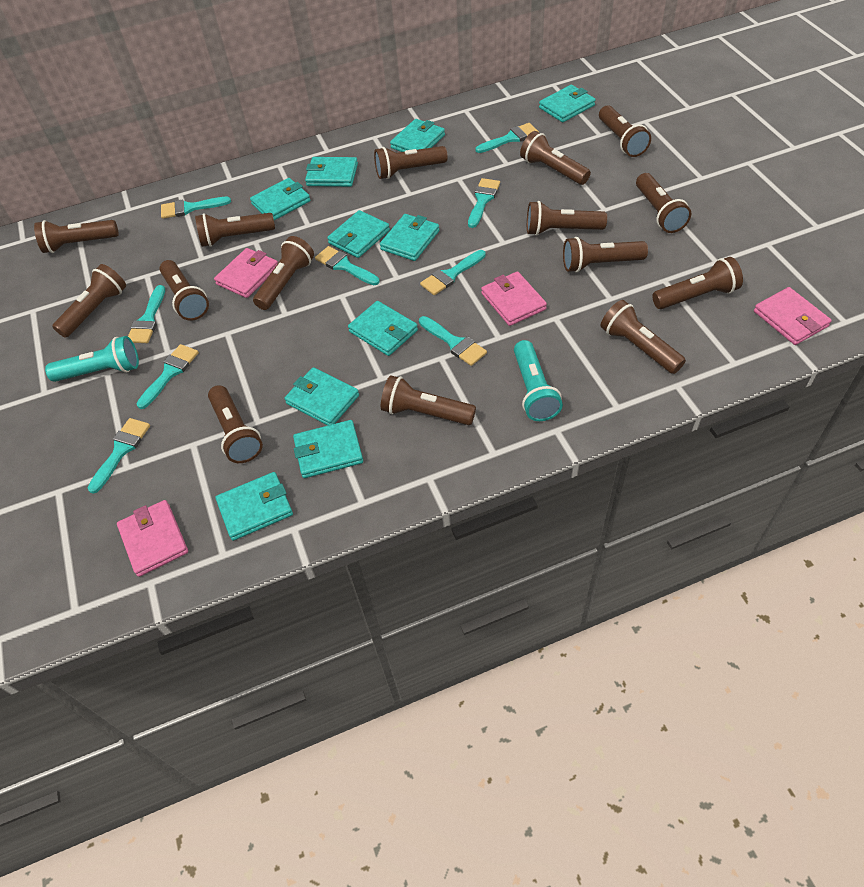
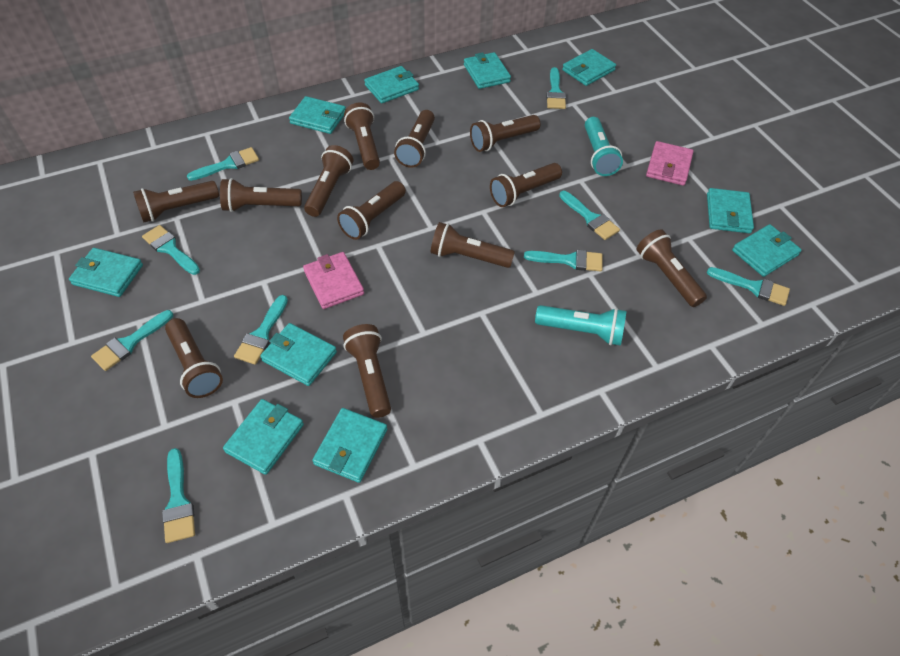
brown flashlight: [34,220,119,253] [52,264,126,338] [160,260,209,321] [195,213,275,247] [208,385,263,463] [253,236,314,310] [374,146,448,179] [381,375,476,425] [520,131,591,185] [527,201,607,236] [563,237,648,273] [599,105,651,157] [601,300,686,374] [636,173,691,233] [652,257,743,309] = 15 -> [133,181,219,222] [165,318,223,398] [220,178,302,212] [304,145,353,217] [337,181,406,240] [343,324,391,418] [344,102,380,170] [394,110,435,168] [431,222,515,268] [470,115,540,152] [490,163,562,207] [637,229,707,307] = 12
pink wallet: [117,500,188,577] [214,248,278,298] [481,271,547,326] [754,287,831,345] = 4 -> [303,252,364,309] [646,141,694,186] = 2

